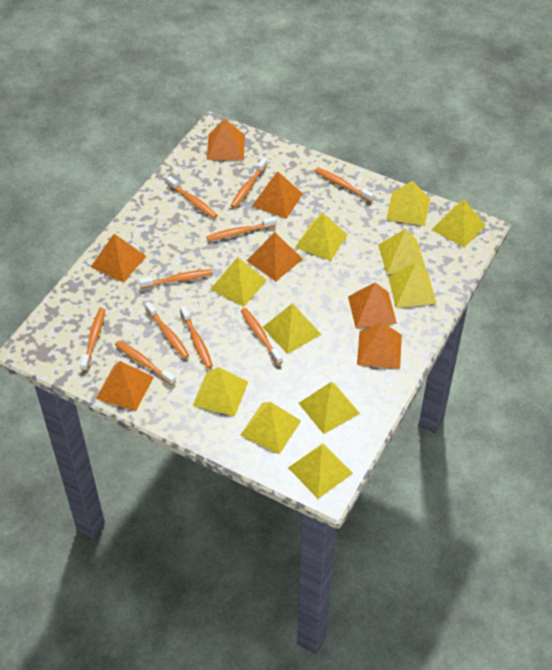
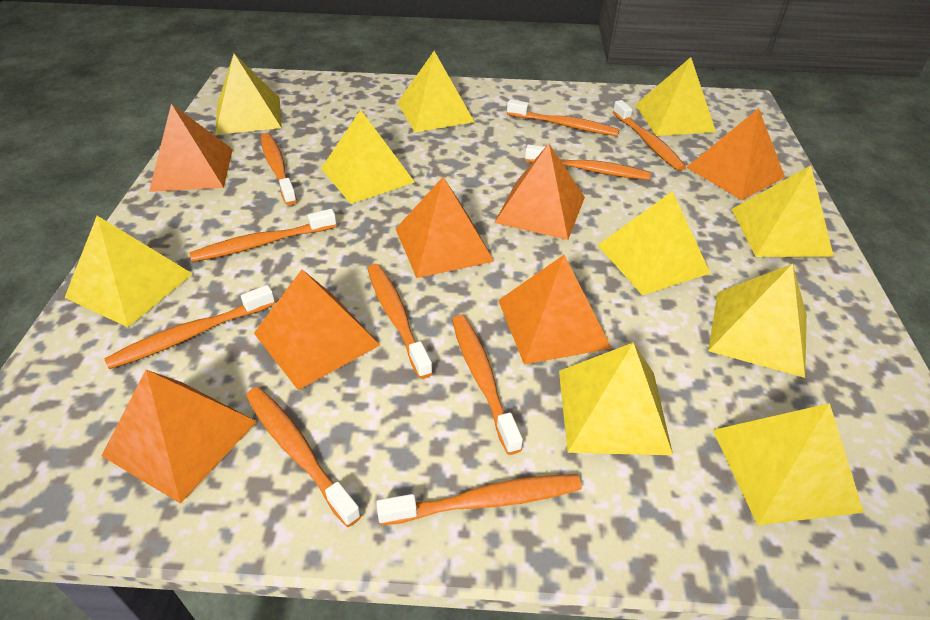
yellow pyramid: [193,367,248,416] [210,257,267,306] [240,402,301,454] [263,303,321,354] [288,443,353,499] [295,213,347,261] [299,382,360,434] [378,229,426,274] [386,181,430,226] [388,262,436,308] [432,199,486,248] = 11 -> [64,216,192,327] [215,53,282,135] [321,110,415,204] [397,51,474,132] [559,342,673,455] [597,191,710,295] [636,57,716,136] [708,264,807,378] [713,403,864,525] [731,165,834,257] = 10

